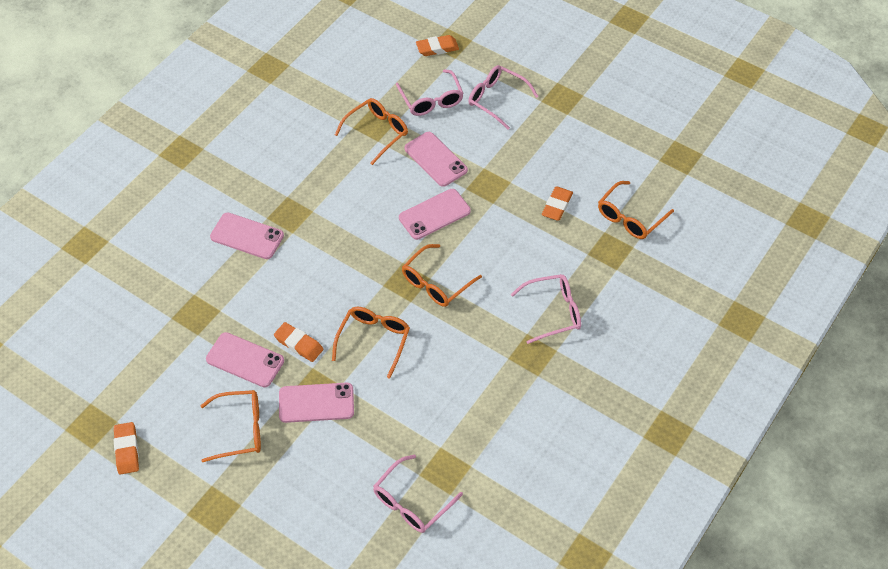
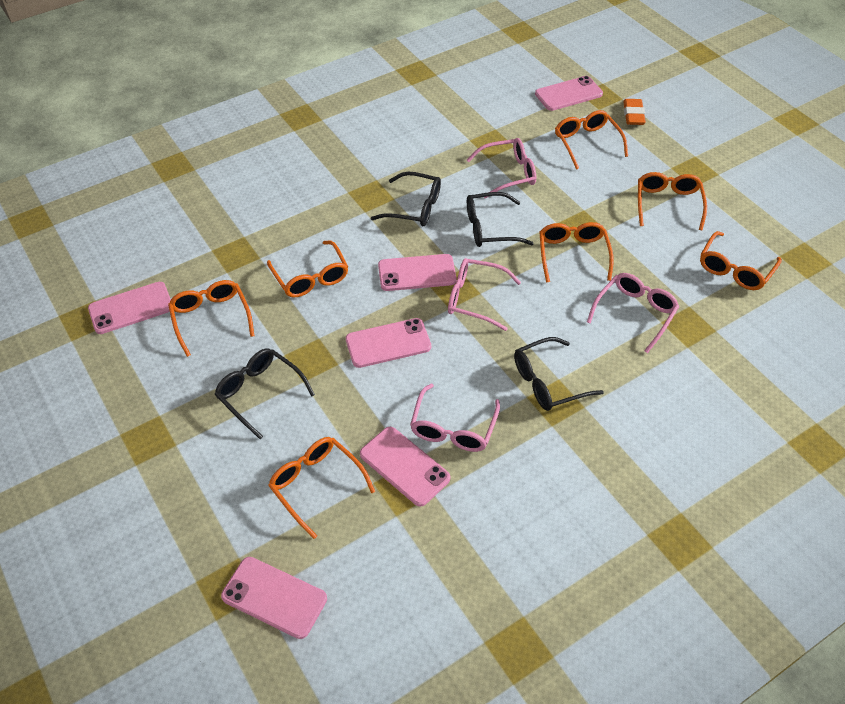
black glasses: none = 0 -> [214,348,315,439] [371,172,441,226] [467,192,534,247] [514,337,604,411] = 4
orange eraser: [114,422,139,475] [274,322,323,362] [416,35,459,56] [542,186,573,221] = 4 -> [623,99,646,125] = 1
orange glasses: [200,390,261,462] [332,307,410,379] [335,98,408,165] [402,244,482,307] [598,181,674,239] = 5 -> [168,280,254,357] [267,240,348,297] [268,437,375,539] [539,222,614,283] [555,110,628,170] [638,172,707,230] [700,231,782,290] = 7
pink phone: [206,332,284,388] [210,213,284,259] [279,383,354,423] [399,189,471,240] [404,132,468,187] = 5 -> [88,282,171,334] [221,557,327,639] [346,318,431,368] [360,427,451,507] [378,254,456,291] [535,76,603,111] = 6

